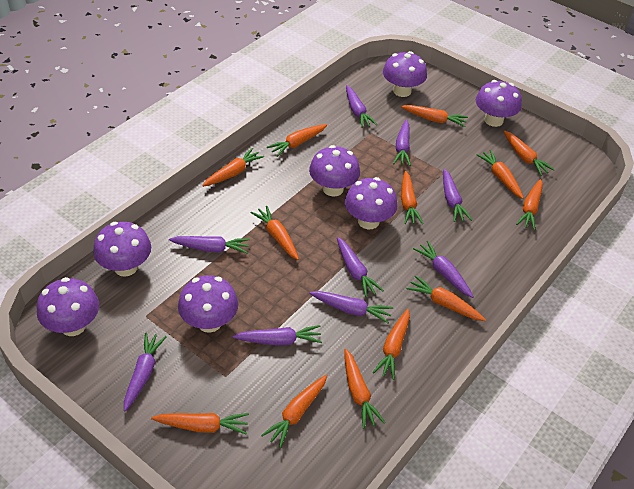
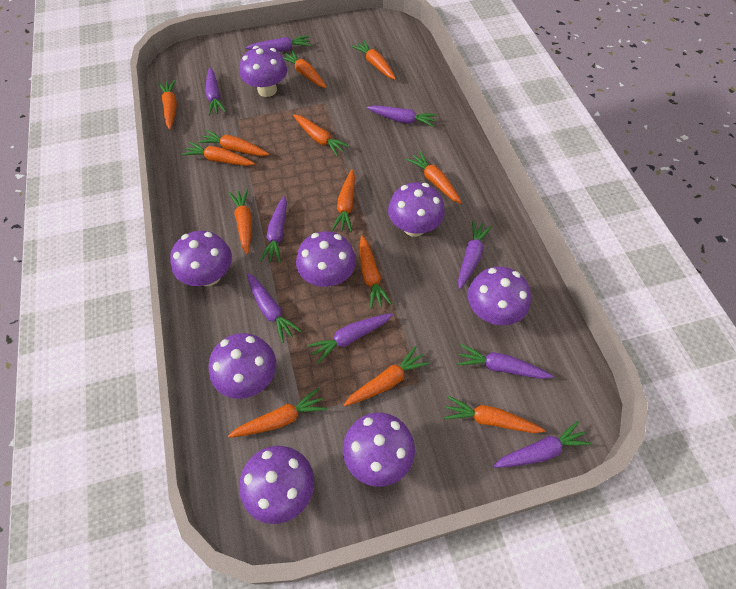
purple mushroom: [37,277,99,336] [93,222,151,276] [178,275,238,333] [309,145,360,196] [345,177,398,229] [383,51,427,97] [476,80,522,127] = 7 -> [170,231,232,286] [208,333,276,399] [239,446,314,524] [240,46,287,97] [296,231,356,287] [343,412,415,487] [388,182,445,237] [468,267,531,325] = 8

